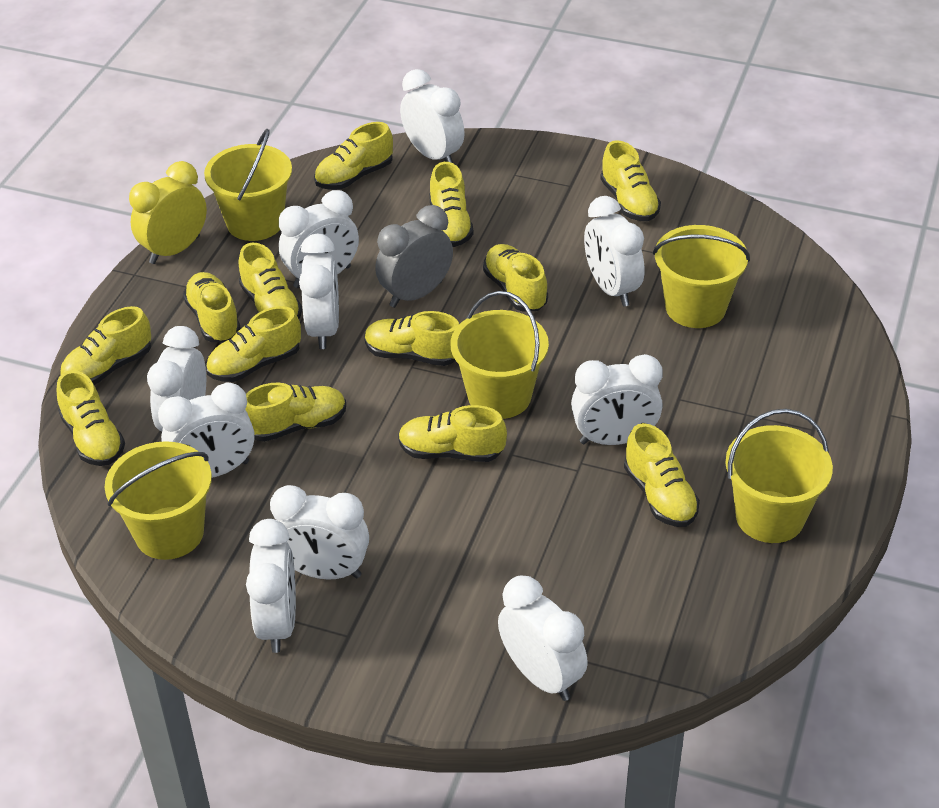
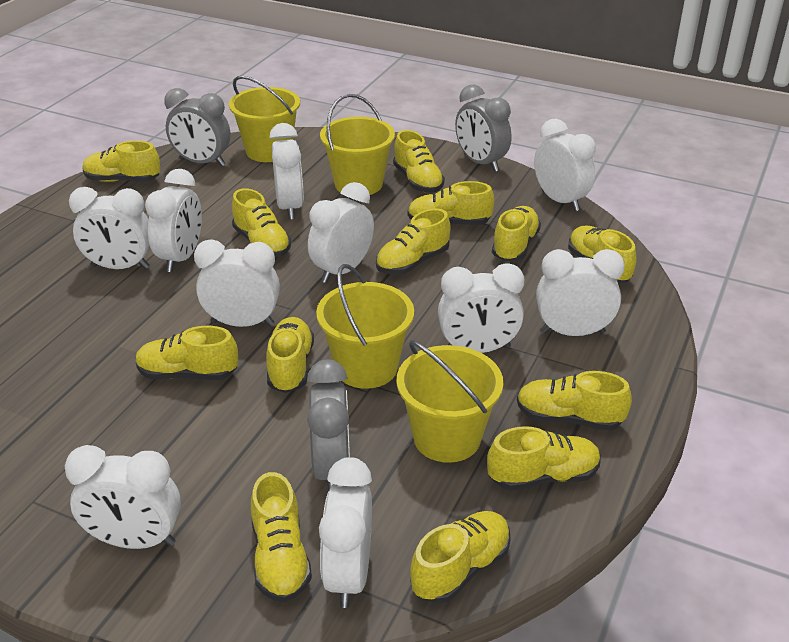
grey clock: [375,205,453,308] = 1 -> [164,88,230,167] [307,359,350,492] [455,84,512,172] = 3
yellow bucket: [104,441,212,560] [204,129,292,241] [451,291,549,419] [653,225,750,328] [725,409,833,543] = 5 -> [229,76,300,162] [316,264,414,389] [320,94,395,195] [397,340,503,463] = 4
yellow clock: [129,161,207,264] = 1 -> none = 0

